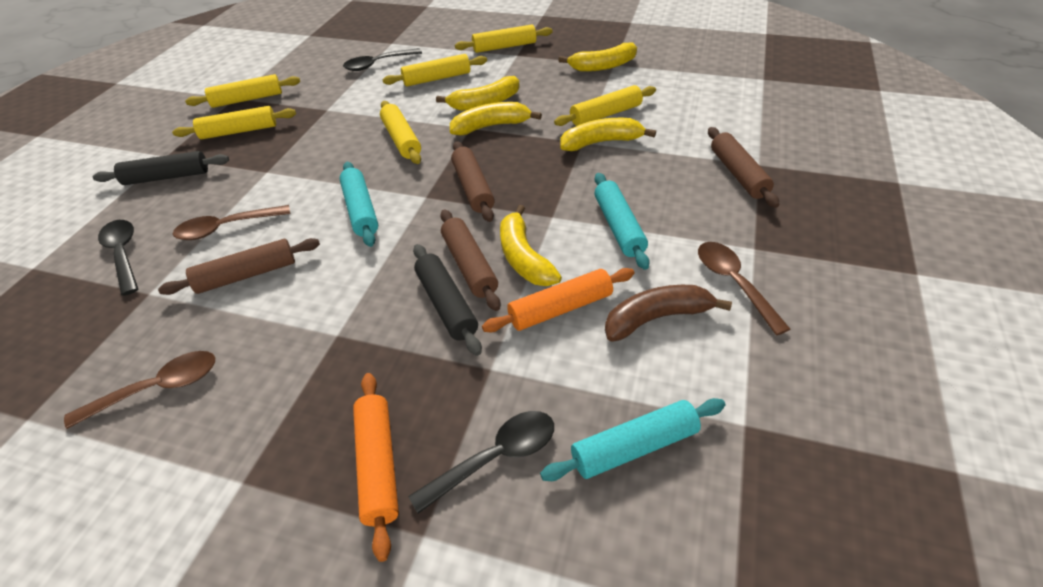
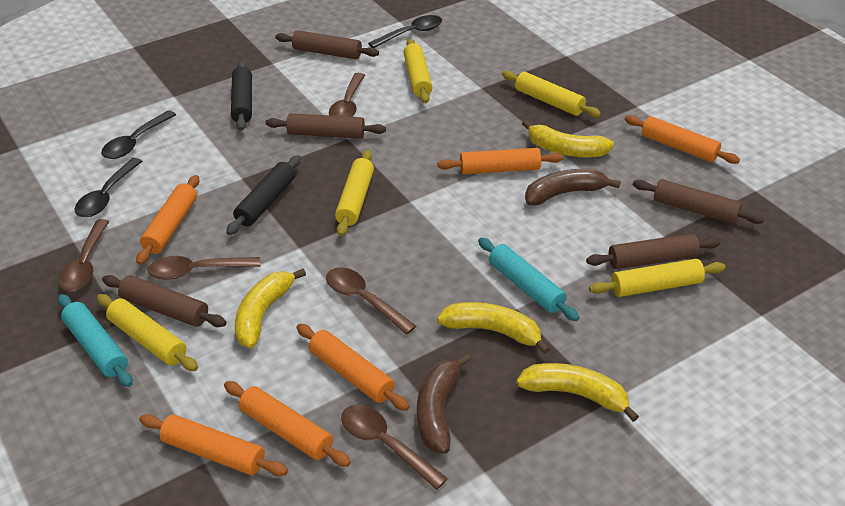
brown banana: [605,285,732,342] = 1 -> [417,353,471,454] [525,169,620,206] = 2
brown rolling pin: [158,238,320,295] [440,209,501,311] [451,141,495,222] [708,127,779,208] = 4 -> [102,275,227,327] [266,113,386,139] [275,30,379,59] [586,234,721,269] [633,179,765,224] = 5
brown spoon: [64,351,215,429] [173,205,290,240] [698,242,790,335] = 3 -> [58,219,110,292] [148,256,260,280] [326,267,416,335] [329,73,365,117] [341,404,448,490] = 5
orange rolling pin: [353,373,399,562] [482,268,634,332] = 2 -> [136,175,200,265] [139,414,288,476] [224,381,351,467] [297,324,410,411] [437,148,563,174] [625,115,740,164] = 6
turquoise rolling pin: [339,162,378,247] [540,398,725,481] [594,173,650,270] = 3 -> [58,294,133,387] [478,238,580,321] = 2
yellow banana: [436,76,520,111] [450,102,542,135] [500,205,562,286] [558,43,637,72] [560,118,656,151] = 5 -> [235,269,306,348] [437,302,550,354] [516,363,639,422] [522,120,614,157] = 4
yellow rolling pin: [172,106,296,139] [185,74,300,108] [380,101,421,164] [382,54,487,86] [455,24,553,53] [554,85,656,126] = 6 -> [97,294,198,371] [335,150,374,236] [403,39,432,103] [502,71,601,117] [589,259,726,297] = 5

